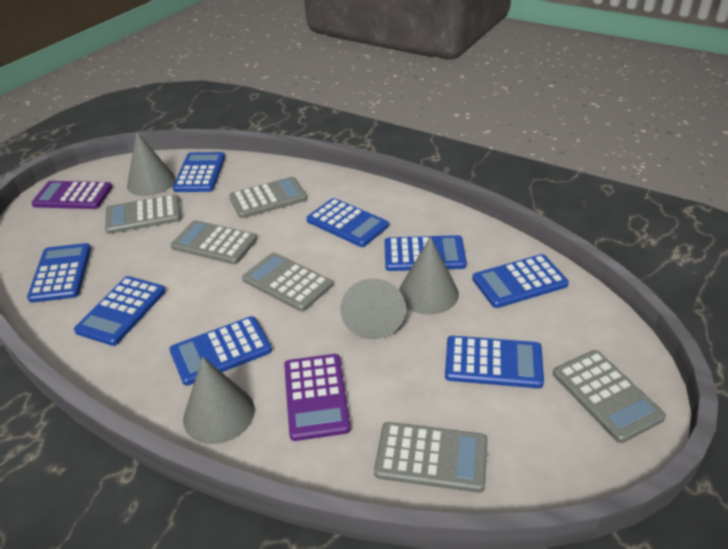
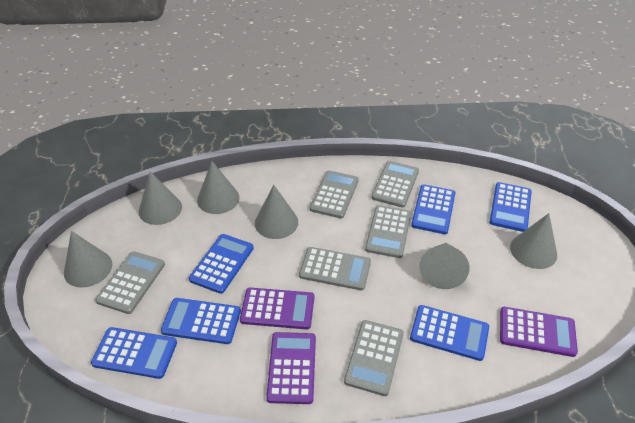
blue calculator: [27,243,91,303] [74,276,166,346] [169,316,272,386] [173,152,225,192] [307,198,389,247] [384,235,467,271] [445,336,544,388] [472,254,569,308] = 8 -> [91,327,177,379] [161,298,241,344] [189,234,254,294] [410,305,489,361] [411,184,455,234] [490,182,532,232] = 6
grey cone: [127,132,176,196] [183,357,255,444] [340,278,406,339] [399,237,459,315] = 4 -> [64,231,112,288] [139,171,182,225] [197,161,239,214] [255,185,298,239] [419,243,470,289] [510,213,557,269] = 6
purple calculator: [31,181,112,209] [284,354,351,441] = 2 -> [240,288,314,330] [266,332,316,404] [500,307,578,357] = 3

